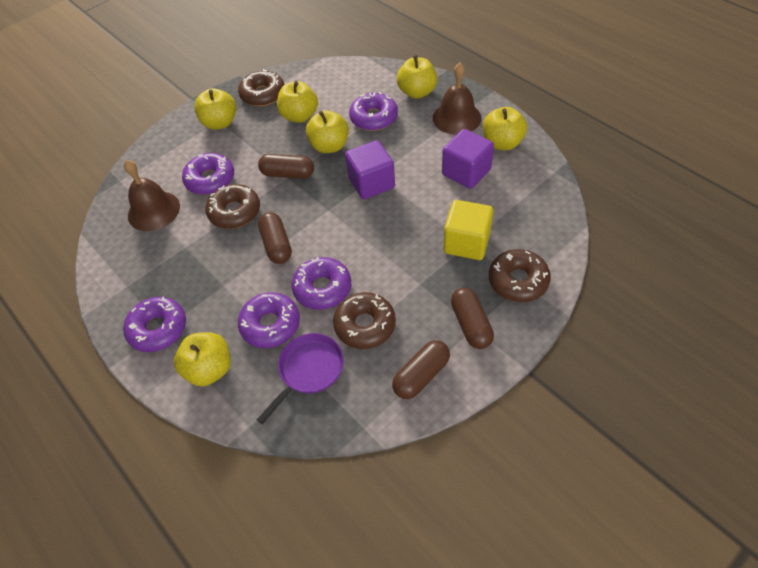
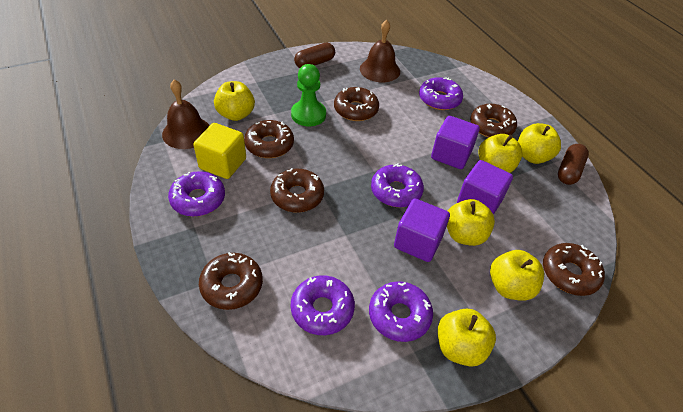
brown capsule: [258,154,314,179] [258,212,292,264] [392,340,450,399] [451,287,494,349] = 4 -> [294,43,335,68] [558,144,589,185] = 2
brown donut: [206,184,260,229] [238,69,284,106] [333,292,396,349] [489,249,551,302] = 4 -> [199,252,263,310] [244,120,294,158] [270,168,324,213] [334,87,379,121] [470,104,517,138] [543,243,605,296] = 6
green pawn: none = 0 -> [291,64,326,126] = 1
purple cube: [345,140,395,199] [442,129,494,189] = 2 -> [394,199,450,262] [431,116,480,169] [457,160,513,215] = 3
purple pan: [257,333,344,424] = 1 -> none = 0

